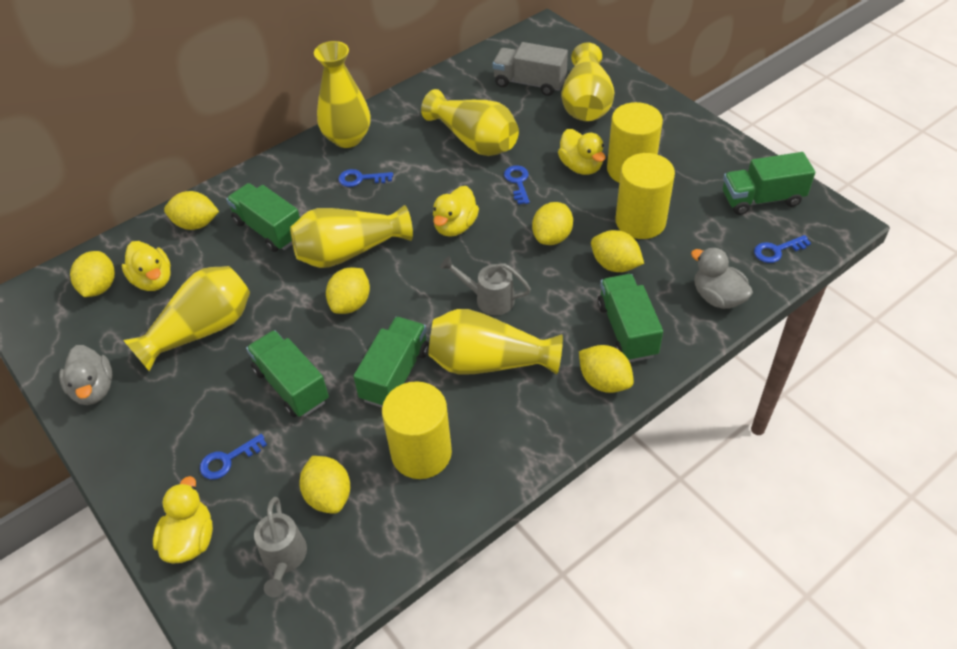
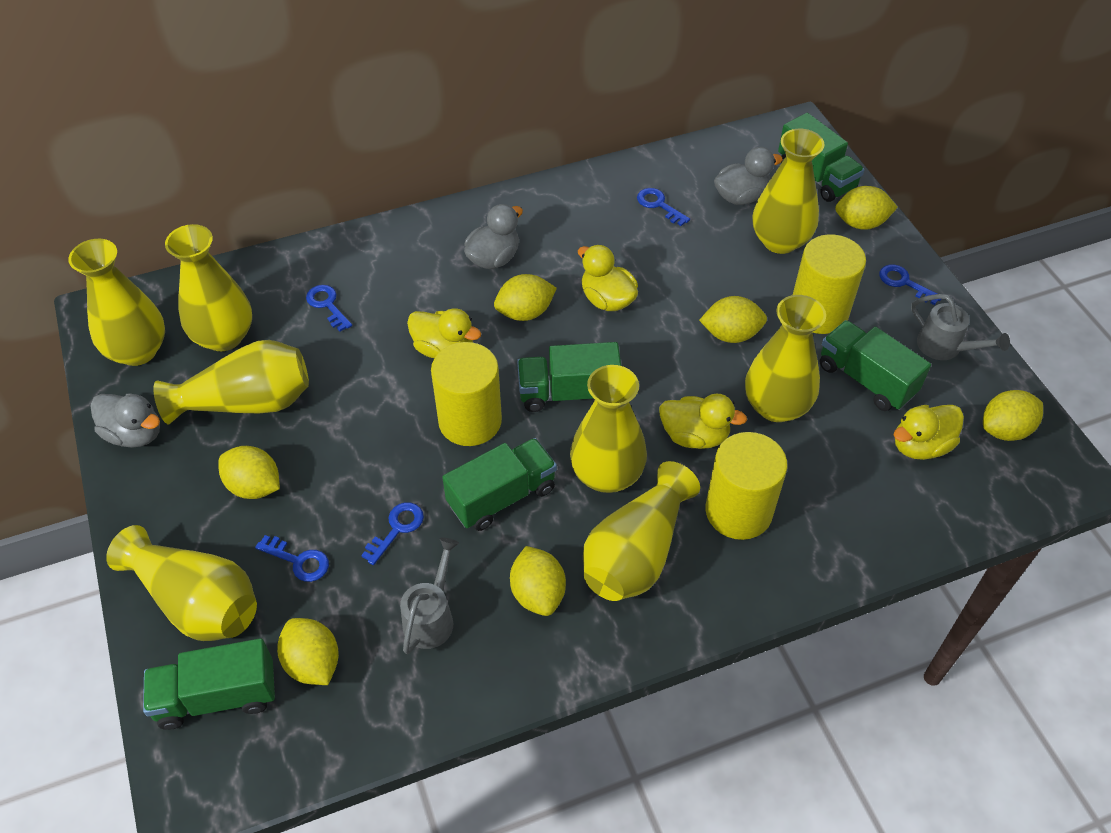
blue key: [200,434,267,479] [338,169,393,187] [504,165,530,205] [754,235,811,263] = 4 -> [255,535,329,582] [306,285,352,331] [361,502,424,565] [637,188,690,226] [879,264,941,305] = 5
grey duck: [59,345,112,405] [691,247,753,309] = 2 -> [90,393,160,448] [464,204,523,269] [714,147,783,205] = 3
grey truck: [493,42,568,96] = 1 -> none = 0
yellow vase: [123,266,250,372] [290,205,413,268] [314,41,371,148] [421,89,519,156] [428,309,563,375] [561,43,614,121] = 6 -> [68,239,165,366] [106,525,257,641] [153,340,309,424] [165,224,252,351] [570,365,647,493] [583,461,700,601] [745,295,826,422] [753,129,825,254] = 8

